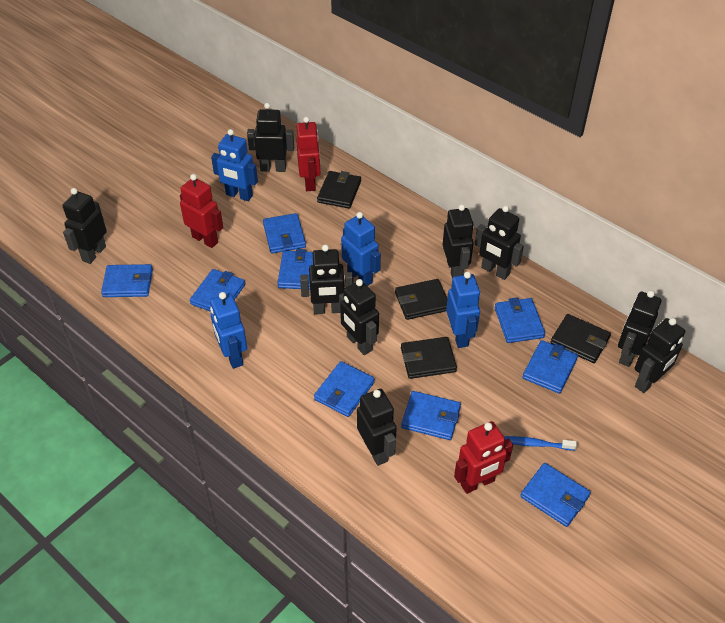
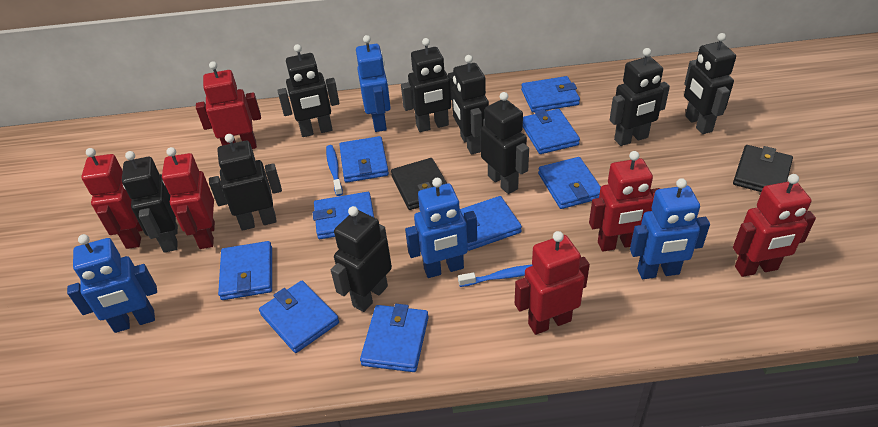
black wallet: [317,171,361,209] [395,279,447,320] [401,337,457,379] [550,314,611,363] = 4 -> [391,158,447,210] [733,145,793,192] = 2
blue toothbrush: [504,436,577,451] = 1 -> [326,145,343,196] [458,265,533,287] = 2
red robot: [180,174,223,248] [296,117,320,191] [454,421,513,494] = 3 -> [81,148,143,249] [162,147,215,249] [196,61,261,149] [515,231,590,335] [589,151,660,251] [733,174,816,277] = 6

